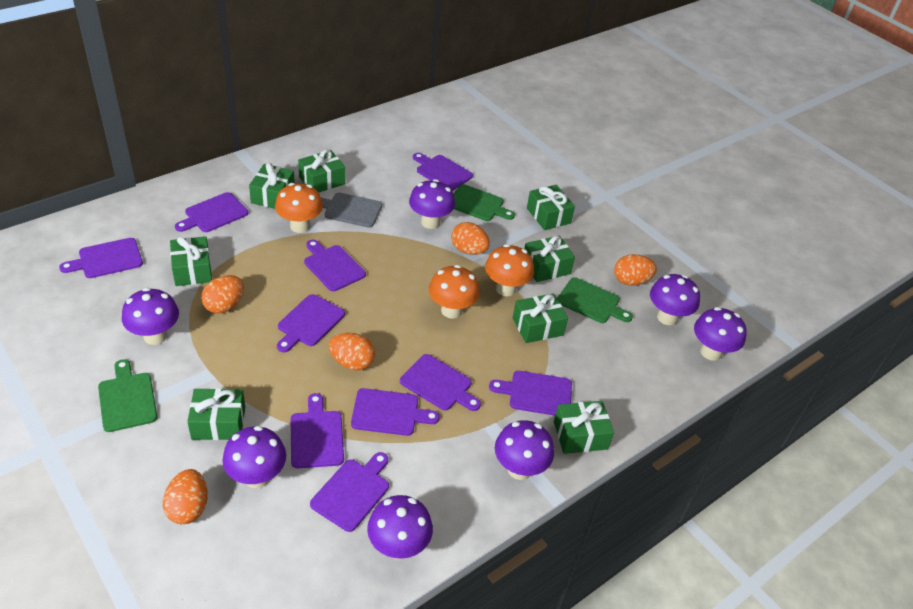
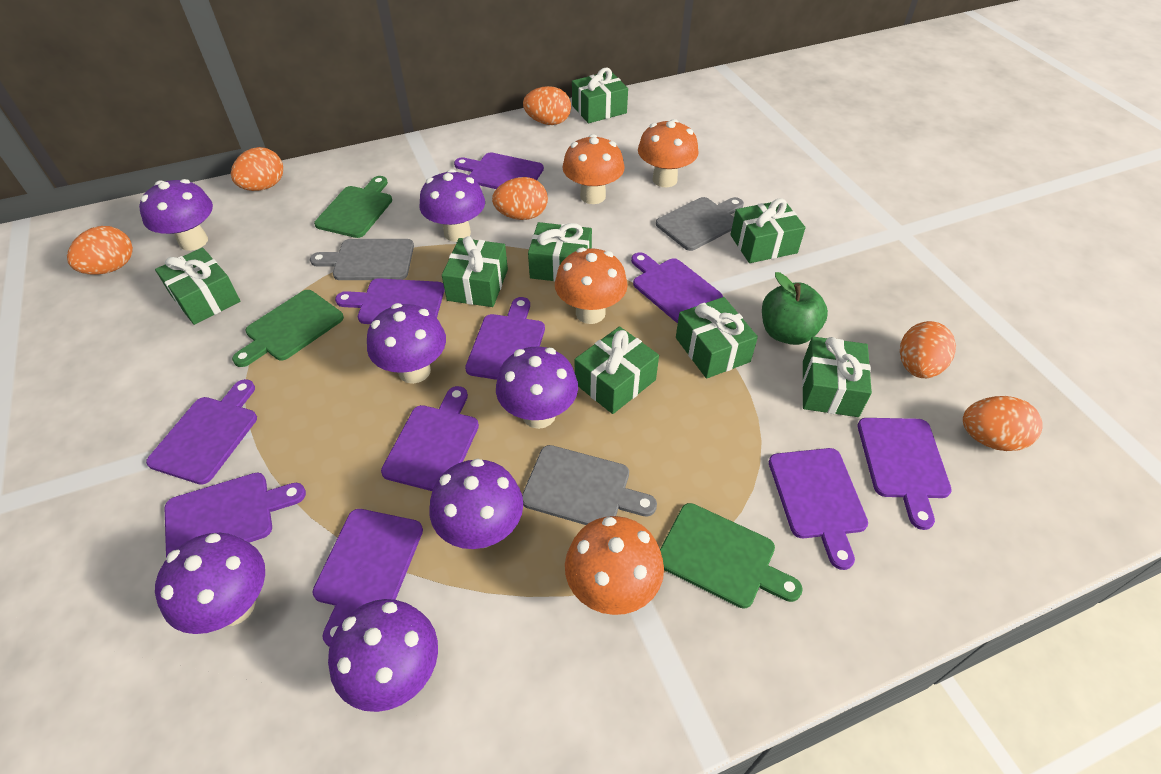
green apple: none = 0 -> [762,272,828,345] = 1
grey cutting board: [321,193,382,228] = 1 -> [310,239,414,280] [522,445,657,525] [656,197,744,251] = 3
orange egg: [163,469,208,524] [201,275,244,314] [329,333,375,371] [451,222,490,255] [614,254,657,286] = 5 -> [67,226,133,275] [231,147,283,191] [492,177,548,220] [523,86,571,125] [900,321,956,378] [963,396,1043,451] = 6
orange mushroom: [275,183,323,233] [429,265,480,319] [485,244,534,296] = 3 -> [555,248,628,324] [562,134,625,204] [565,516,664,615] [638,119,698,187] = 4

